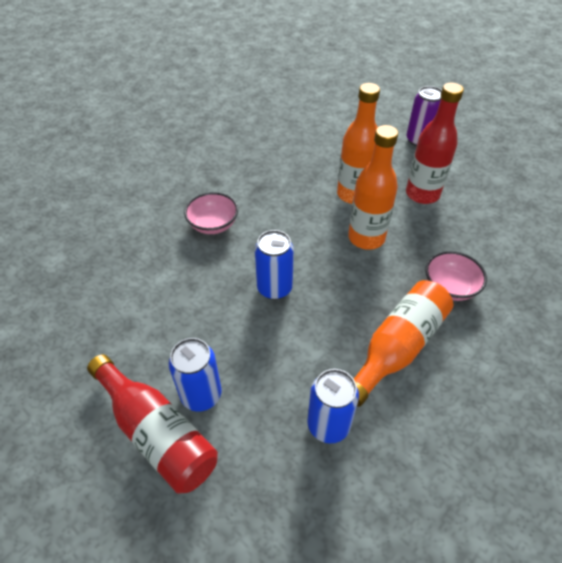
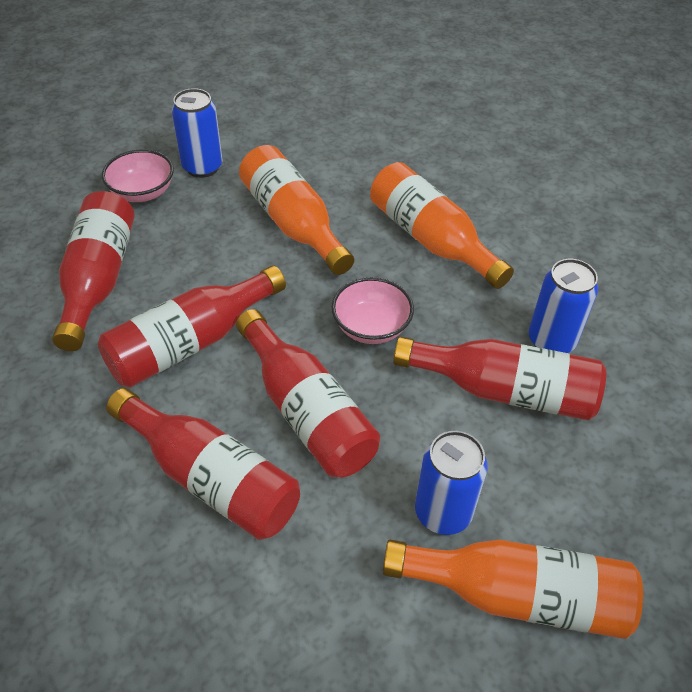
purple can: [406,86,442,147] = 1 -> none = 0
red bottle: [87,354,218,494] [406,83,464,204] = 2 -> [52,191,135,351] [98,265,286,388] [106,388,300,540] [236,309,380,477] [393,337,606,420] = 5

